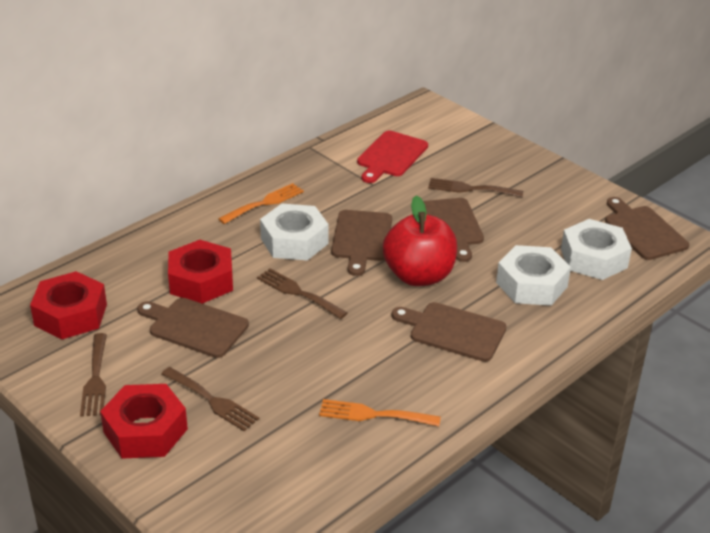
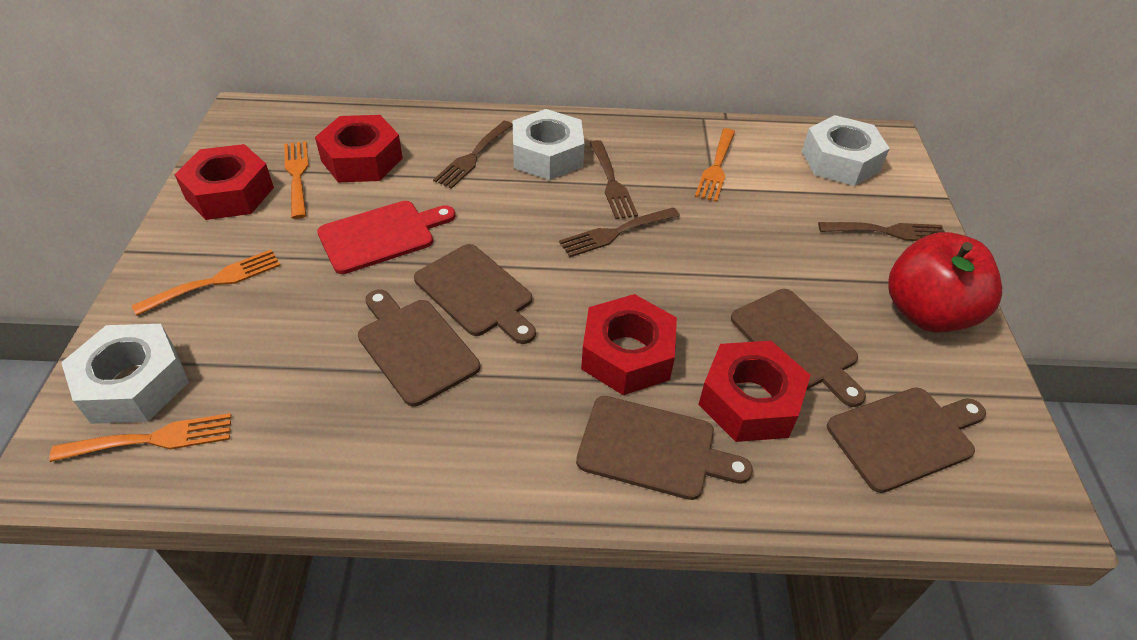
orange fork: [218,183,304,224] [319,399,441,426] = 2 -> [49,413,232,462] [132,250,281,316] [284,141,309,219] [695,128,735,202] = 4
red nut: [30,271,107,339] [100,384,188,459] [168,240,233,304] = 3 -> [174,144,274,220] [315,115,403,182] [581,294,677,395] [698,341,811,442] = 4

